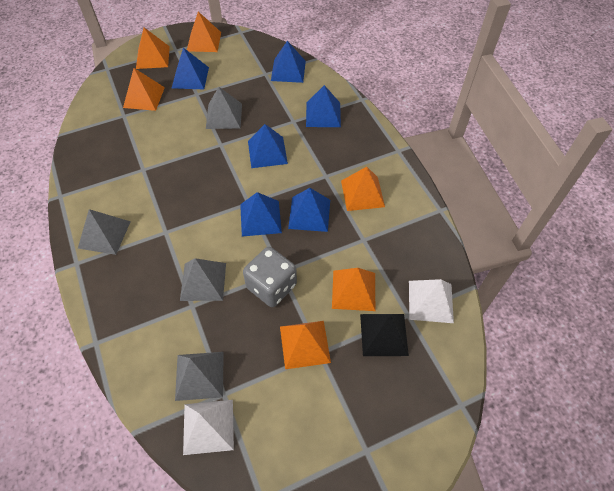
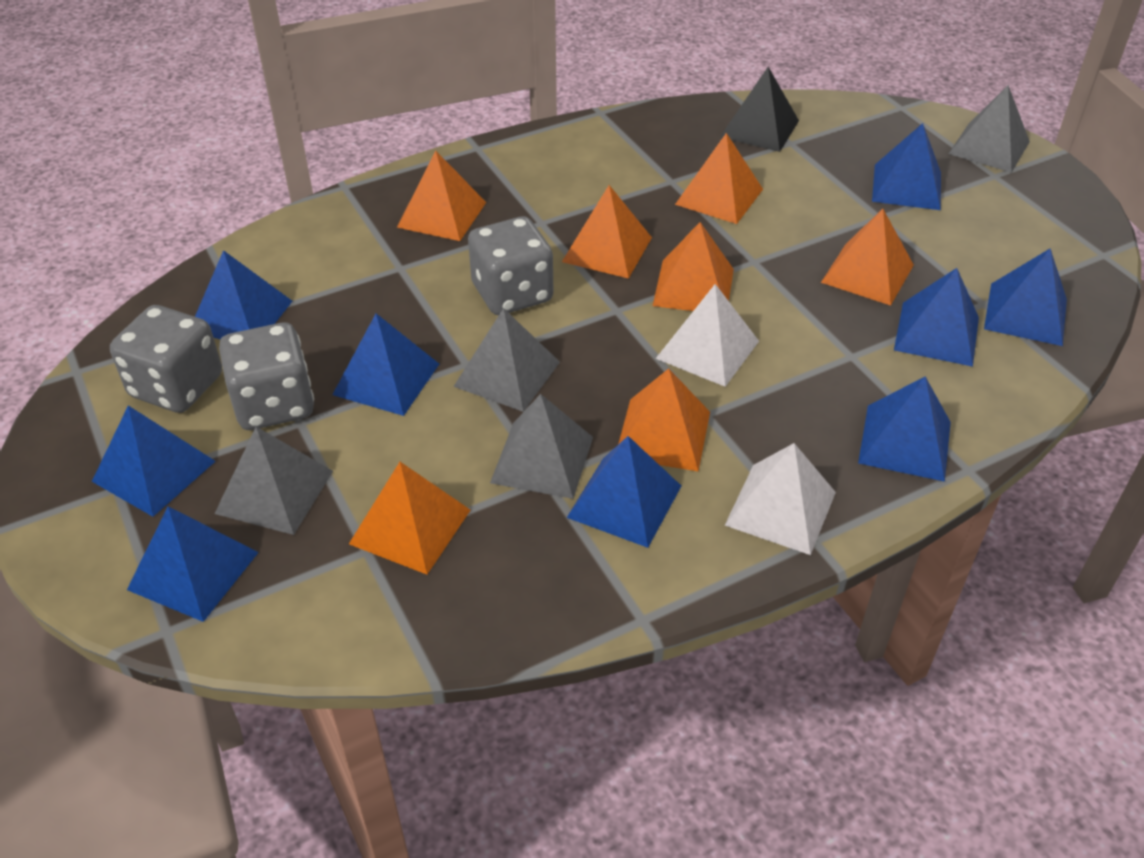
blue pyramid: [172,48,209,89] [240,192,282,237] [248,124,288,168] [271,41,306,83] [288,188,330,232] [306,85,341,127] = 6 -> [92,406,216,517] [127,506,259,622] [195,250,292,339] [332,314,439,416] [567,436,681,548] [858,376,951,482] [872,123,941,210] [894,268,979,367] [984,248,1067,346] = 9
grey dice: [243,247,297,307] = 1 -> [110,305,222,413] [219,323,314,430] [468,217,554,315] = 3
orange pyramid: [123,68,165,111] [136,28,170,69] [187,11,221,52] [280,321,331,369] [332,268,375,311] [341,167,385,211] = 6 -> [349,462,471,575] [397,151,486,241] [562,185,652,279] [619,368,710,471] [653,222,734,311] [675,133,763,224] [821,209,914,306] = 7

